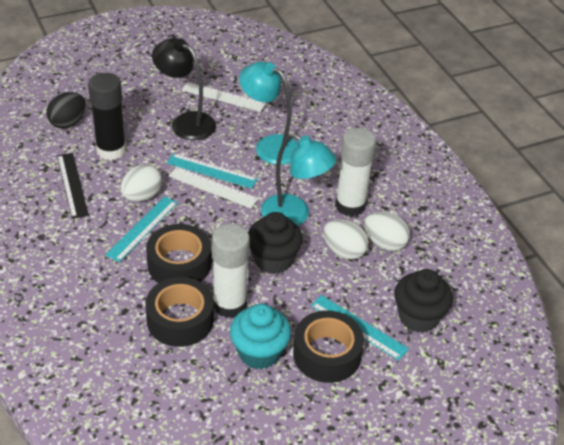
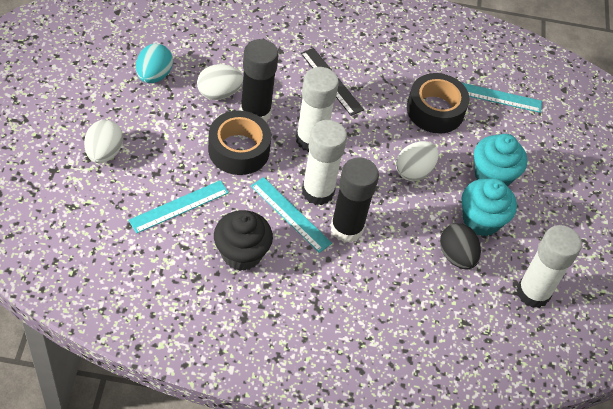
black cupcake: [248,212,303,274] [394,269,453,333] = 2 -> [214,210,273,271] = 1
black glue stick: [88,73,126,160] = 1 -> [240,39,278,122] [331,158,379,243] = 2
black lamp: [152,38,216,140] = 1 -> none = 0
black tape: [145,277,214,347] [146,224,211,283] [293,310,364,383] = 3 -> [208,110,271,175] [407,73,470,133] = 2
turquoise cupcake: [230,304,291,370] = 1 -> [461,178,517,236] [474,134,527,186] = 2
turquoise egg: none = 0 -> [136,44,173,83] = 1
turquoise lamp: [239,62,299,165] [261,133,336,226] = 2 -> none = 0
white glue stick: [212,224,250,318] [335,128,376,217] = 2 -> [296,67,339,152] [302,120,347,205] [517,225,582,308] = 3
white ruler: [169,167,258,209] [182,82,266,112] = 2 -> none = 0

